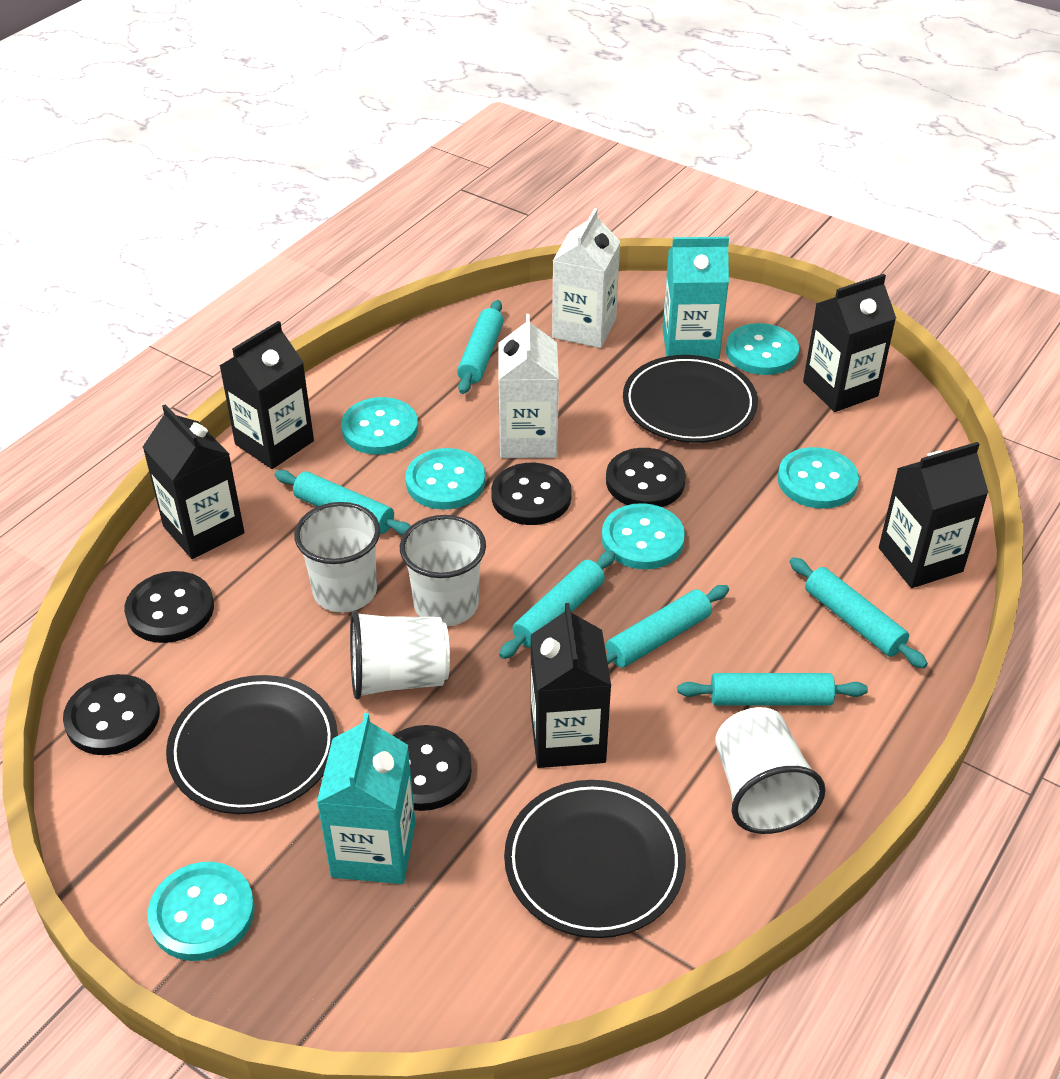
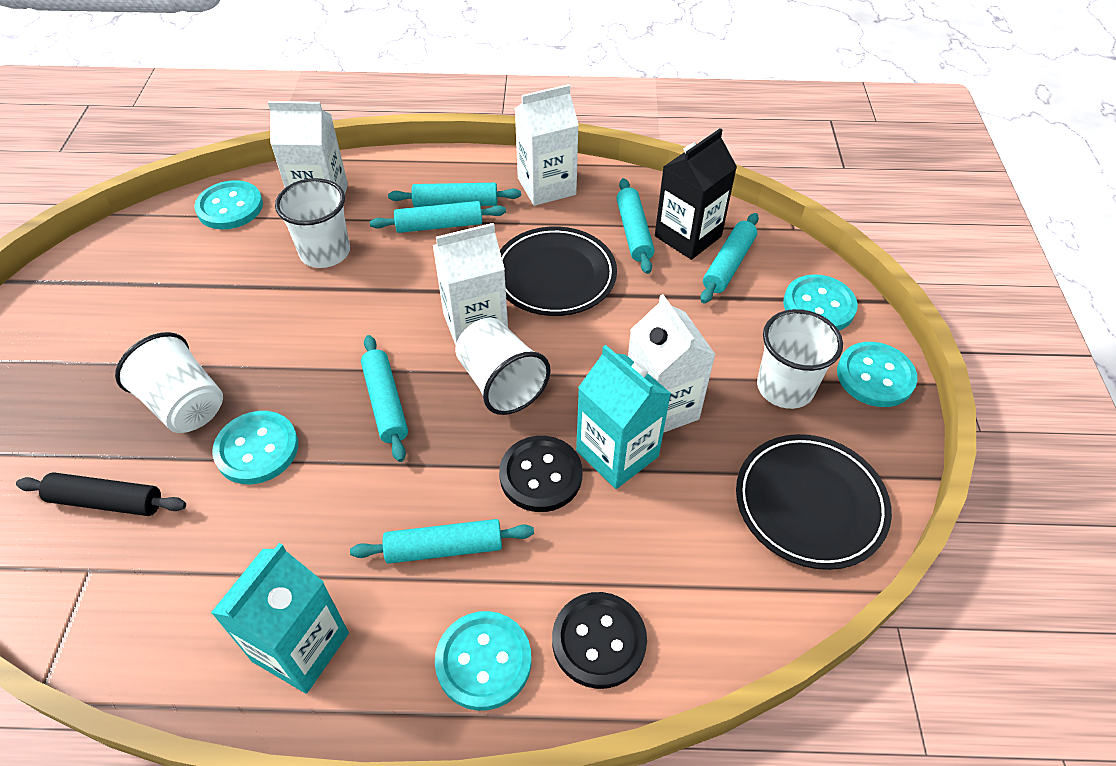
black button: [63,674,160,755] [124,571,214,643] [393,725,472,811] [491,463,572,525] [606,448,686,507] = 5 -> [499,436,582,512] [552,592,647,689] = 2
black carton: [143,404,244,559] [220,321,314,469] [531,603,611,768] [803,274,896,412] [879,442,989,588] = 5 -> [655,128,737,260] = 1
black plate: [166,675,338,814] [504,780,686,938] [623,355,758,443] = 3 -> [500,226,617,316] [736,434,892,570] = 2
black rolling pin: none = 0 -> [16,472,186,516] = 1
turquoise button: [147,862,255,961] [341,397,418,455] [406,448,485,510] [602,503,685,569] [726,323,799,375] [778,447,859,509] = 6 -> [194,180,263,229] [212,411,298,484] [435,611,531,711] [783,274,858,330] [837,342,917,407] = 5
white carton: [499,314,559,458] [552,208,621,348] = 2 -> [268,101,348,194] [433,223,508,346] [515,84,579,206] [628,294,715,433] = 4

